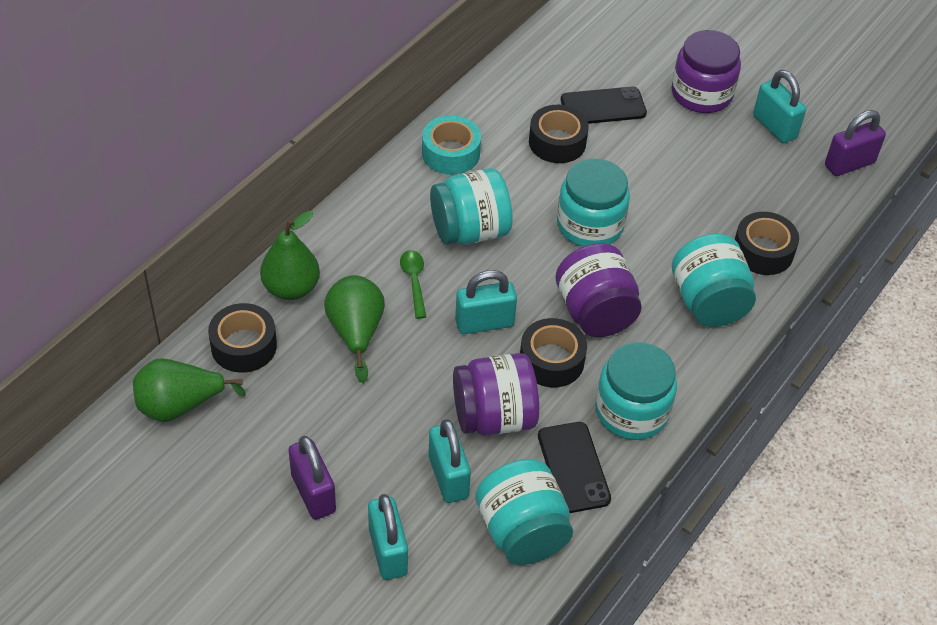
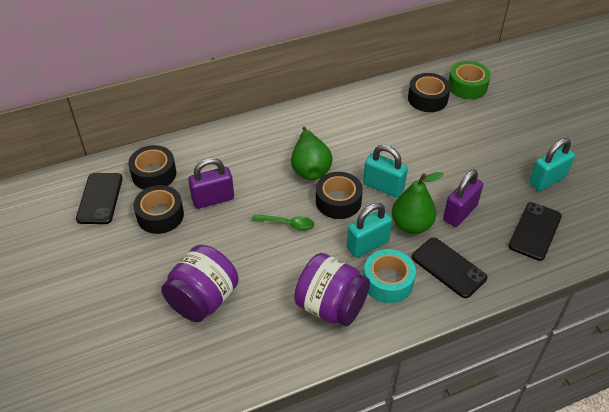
black phone: [538,422,611,513] [561,87,647,124] = 2 -> [76,173,123,224] [412,237,487,298] [508,202,562,261] = 3
green pear: [133,358,246,422] [260,211,320,300] [324,275,385,383] = 3 -> [291,127,333,180] [392,172,444,234] = 2
green tape: none = 0 -> [448,61,491,99] = 1
purple jar: [453,353,539,436] [555,243,642,337] [672,30,741,113] = 3 -> [161,245,239,322] [294,253,370,326] = 2
turquoise jar: [430,168,513,245] [475,459,573,565] [557,158,630,247] [595,342,677,440] [672,234,756,327] = 5 -> none = 0
turquoise padlock: [368,494,408,580] [429,419,471,503] [455,270,517,334] [753,70,806,143] = 4 -> [347,203,392,258] [363,145,408,198] [529,138,575,191] = 3

